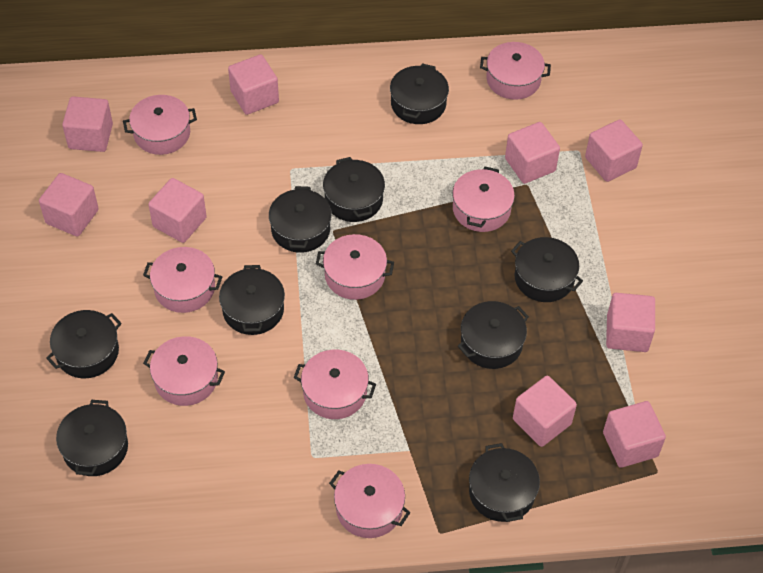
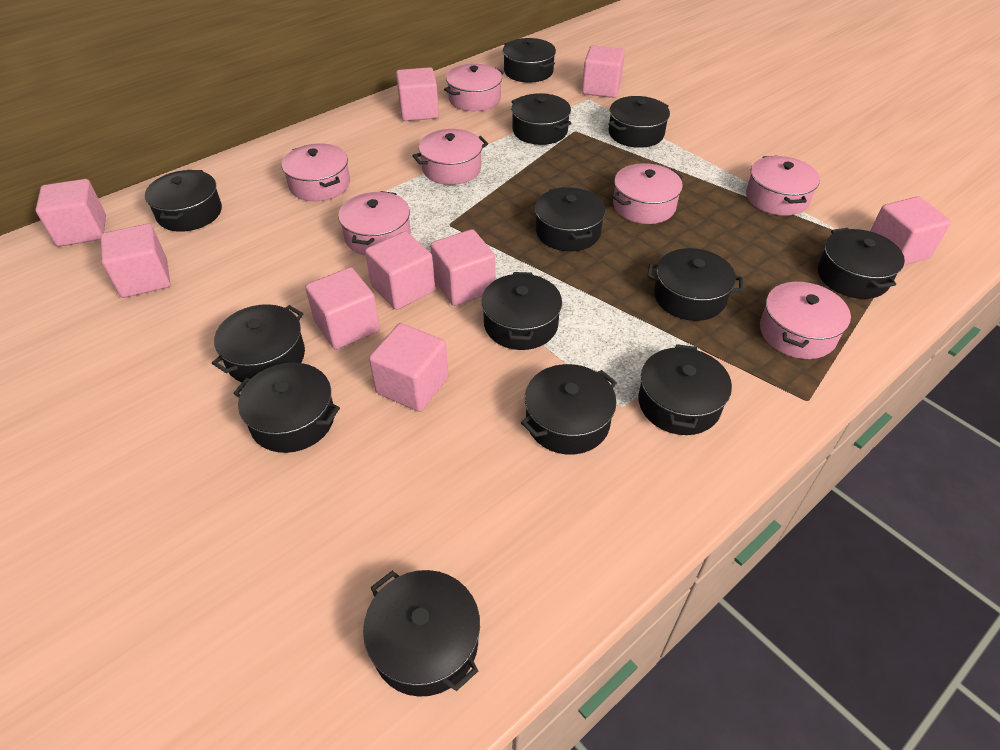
black pot: [46,310,122,378] [56,400,128,476] [219,265,285,335] [269,186,332,253] [323,157,385,222] [390,63,449,124] [458,301,529,369] [469,443,540,522] [511,237,583,302] = 9 -> [145,170,222,232] [212,304,305,383] [233,363,340,453] [363,570,480,697] [481,272,562,350] [503,38,556,83] [511,93,572,145] [521,364,617,455] [535,187,606,251] [609,96,670,148] [638,344,732,435] [647,248,743,321] [818,228,905,299] = 13
pink pot: [123,95,197,155] [143,247,222,313] [143,336,225,406] [294,350,376,419] [316,234,394,300] [329,464,410,538] [452,167,515,232] [480,42,551,100] = 8 -> [282,143,350,201] [338,191,411,256] [413,129,488,185] [444,64,504,111] [611,163,683,224] [746,156,820,216] [760,281,851,359] = 7

